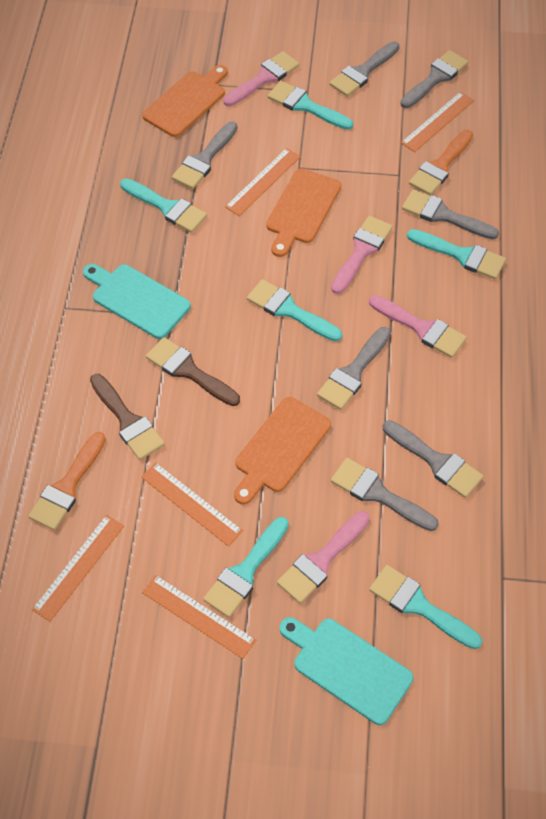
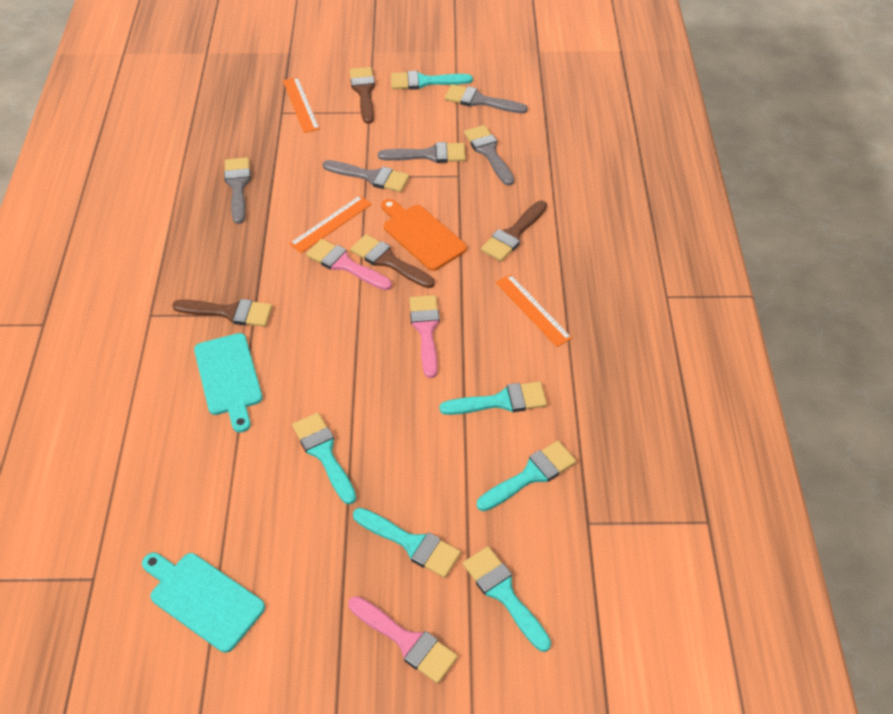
brown brush: [90,374,165,460] [146,337,240,406] = 2 -> [172,299,272,327] [350,67,375,124] [350,234,434,288] [481,201,547,261] = 4
grey brush: [172,122,238,189] [317,327,391,410] [329,42,400,97] [331,458,439,531] [383,420,484,498] [400,50,468,108] [402,189,499,239] = 7 -> [224,157,251,224] [322,160,409,192] [378,142,466,163] [444,84,528,114] [464,125,514,186] = 5
orange brush: [28,432,106,530] [409,130,473,195] = 2 -> none = 0
orange cutting board: [142,65,228,137] [234,397,331,504] [266,168,341,257] = 3 -> [381,199,467,271] = 1
orange ruler: [32,515,124,622] [141,463,243,546] [142,575,256,659] [225,148,301,216] [401,92,474,152] = 5 -> [283,77,320,133] [289,195,372,253] [496,274,572,347] = 3
pink brush: [223,51,299,106] [277,511,370,604] [331,216,393,294] [369,295,467,358] = 4 -> [306,239,392,290] [348,596,458,684] [409,295,440,378] = 3

